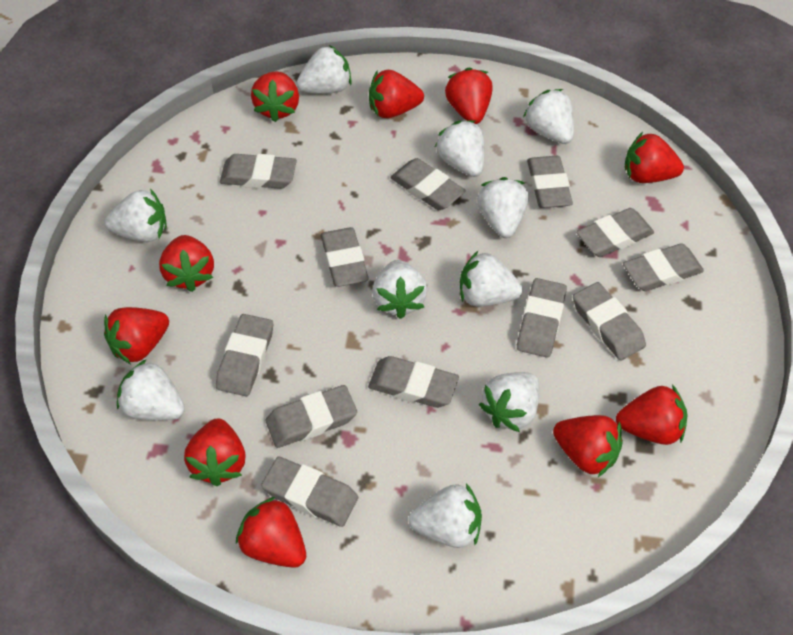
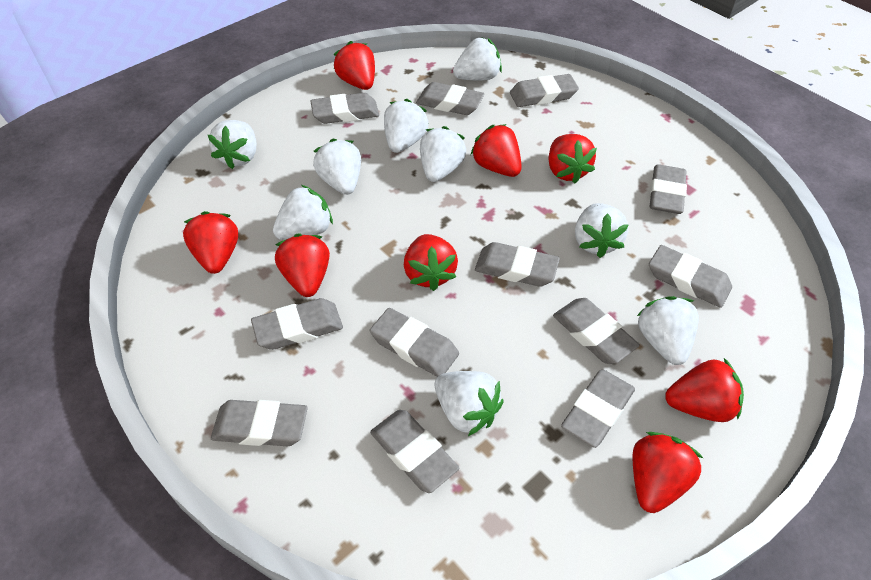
red strawberry: [104,307,169,364] [159,235,214,292] [184,418,246,487] [236,497,306,568] [251,71,299,122] [369,70,424,118] [445,68,492,124] [553,415,623,477] [616,385,687,445] [624,132,684,183] = 10 -> [183,211,238,274] [275,234,330,297] [334,41,375,90] [404,234,458,291] [471,124,522,177] [549,134,597,184] [633,432,703,513] [665,358,744,422] = 8
white strawberry: [105,189,167,242] [117,359,185,420] [297,45,352,94] [372,260,427,319] [408,484,482,548] [435,120,485,177] [460,251,523,306] [477,177,529,238] [479,372,540,432] [523,89,574,144] = 10 -> [208,120,256,169] [273,185,333,240] [313,139,361,195] [384,99,429,153] [420,126,466,182] [435,371,503,436] [453,38,502,81] [575,203,629,258] [637,296,699,365] = 9

